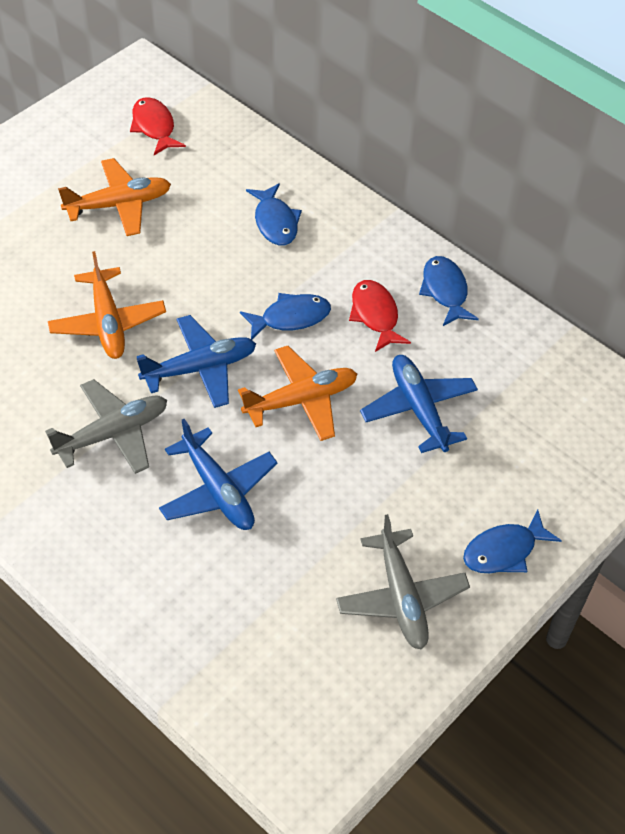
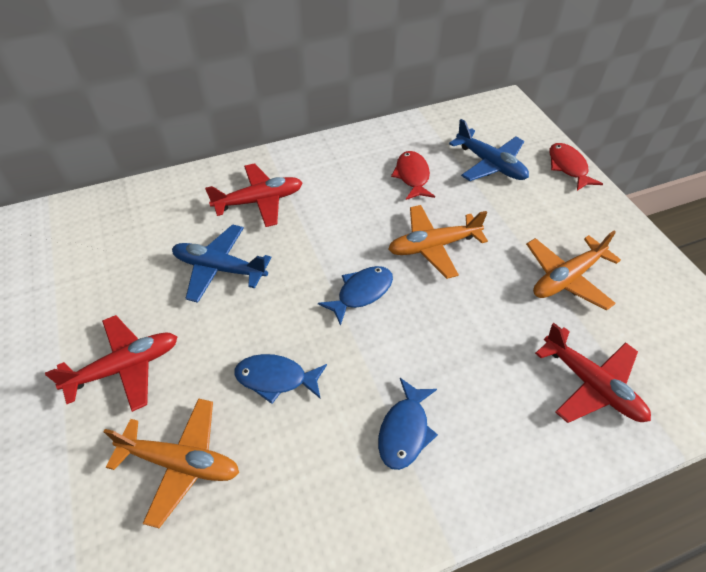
blue fish: [240,293,331,340] [246,183,302,246] [419,256,479,326] [463,509,562,573] = 4 -> [234,354,327,404] [318,266,393,326] [378,378,438,470] = 3
blue plane: [137,315,256,408] [159,419,278,530] [360,355,478,453] = 3 -> [172,224,271,303] [449,119,529,181] = 2
grey plane: [45,379,167,474] [336,514,470,650] = 2 -> none = 0
red plane: none = 0 -> [45,315,177,412] [205,163,303,227] [535,323,651,423] = 3

